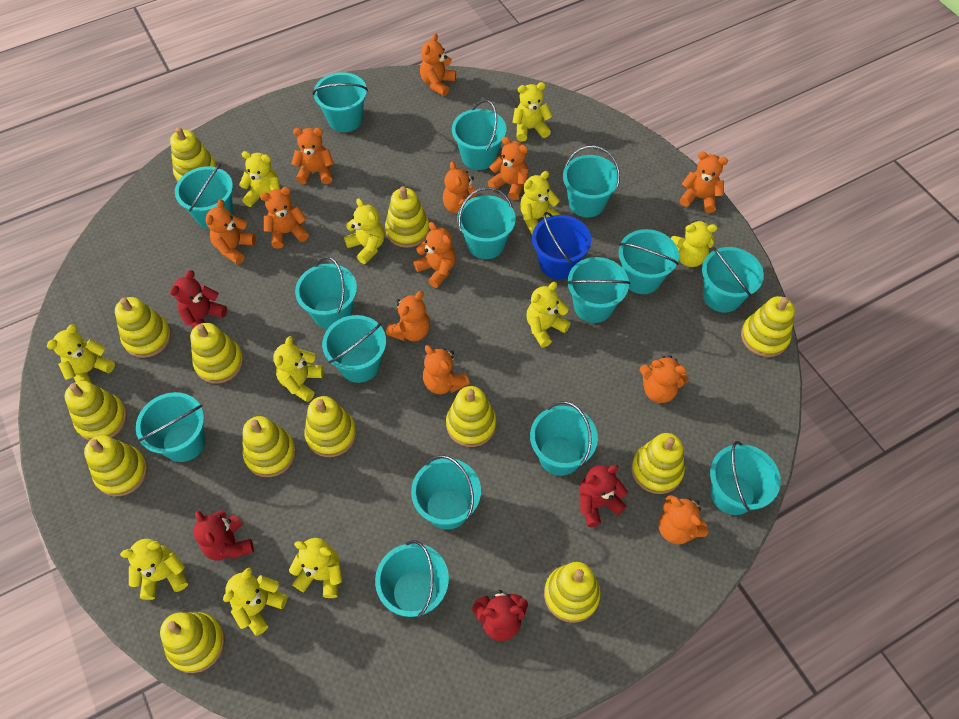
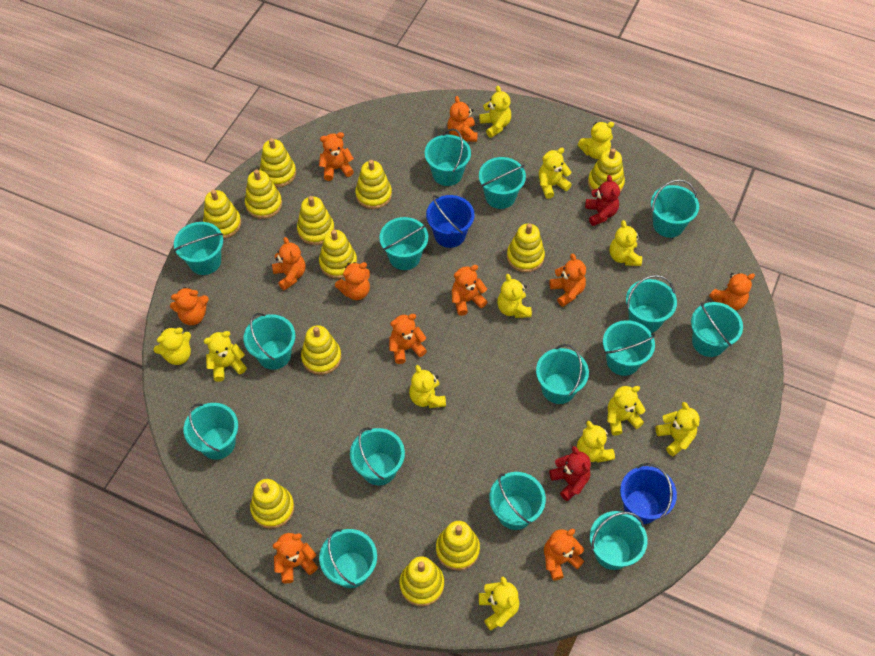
blue bucket: [532,212,591,279] = 1 -> [426,195,474,248] [620,463,677,524] = 2
orange teddy bear: [206,199,256,265] [260,187,309,249] [291,128,334,184] [386,291,430,341] [413,222,456,288] [420,33,456,96] [423,345,470,394] [443,161,477,214] [488,137,529,200] [640,355,689,403] [658,495,709,545] [680,152,728,213] = 12 -> [170,287,209,325] [272,237,305,291] [272,533,318,584] [319,132,354,181] [335,262,370,300] [389,314,427,364] [447,96,478,142] [452,265,488,316] [544,529,584,581] [549,253,586,307] [709,273,755,311] = 11
red teddy bear: [170,270,227,329] [193,510,254,561] [472,590,528,641] [579,465,628,527] = 4 -> [549,446,591,501] [585,175,620,226] = 2
yellow stacking toy: [65,381,127,441] [84,435,148,496] [115,297,171,358] [160,612,225,673] [170,127,217,182] [190,323,244,383] [242,416,296,477] [304,396,356,457] [385,186,430,248] [446,386,496,447] [544,562,601,623] [631,433,685,494] [741,296,795,357] = 13 -> [203,190,241,239] [245,170,282,219] [250,479,294,529] [260,138,296,188] [297,196,335,245] [301,325,341,375] [319,230,357,279] [355,160,392,209] [399,556,444,606] [436,521,480,571] [507,223,545,272] [588,148,625,192] = 12
yellow teddy bear: [47,325,115,383] [120,539,188,600] [223,568,288,636] [239,151,280,207] [273,336,324,402] [289,538,342,598] [344,198,385,264] [512,82,553,141] [520,171,561,234] [526,282,571,347] [671,220,717,267] = 11 -> [154,327,191,365] [204,331,247,382] [409,365,446,408] [479,86,511,138] [479,577,519,631] [497,274,532,318] [539,148,572,199] [577,122,614,159] [577,421,615,463] [607,386,645,435] [610,220,642,266] [656,402,700,456] = 12

